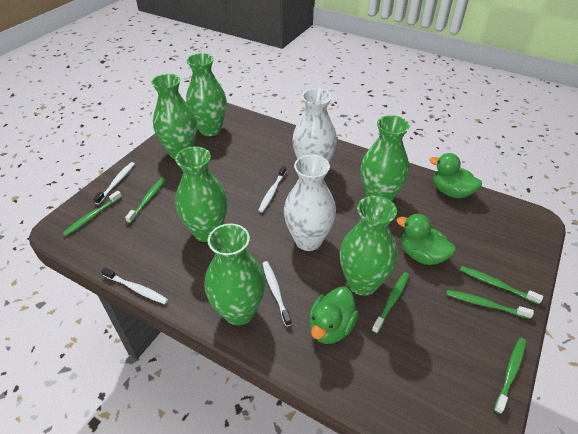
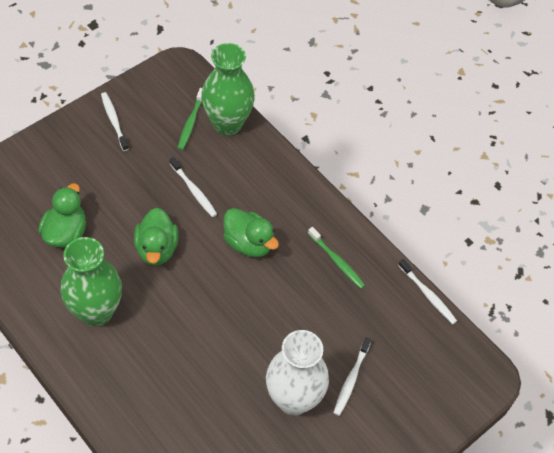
green toothbrush: [63,191,122,236] [125,178,166,223] [372,272,409,333] [446,290,534,319] [460,266,543,304] [494,338,526,414] = 6 -> [178,88,202,150] [308,227,365,289] = 2
green vase: [151,74,197,159] [175,146,228,242] [186,53,227,136] [205,224,265,325] [340,196,398,296] [361,115,410,201] = 6 -> [61,237,122,326] [201,43,255,136] = 2
white vase: [284,155,336,251] [292,89,337,162] = 2 -> [266,330,329,415] = 1

